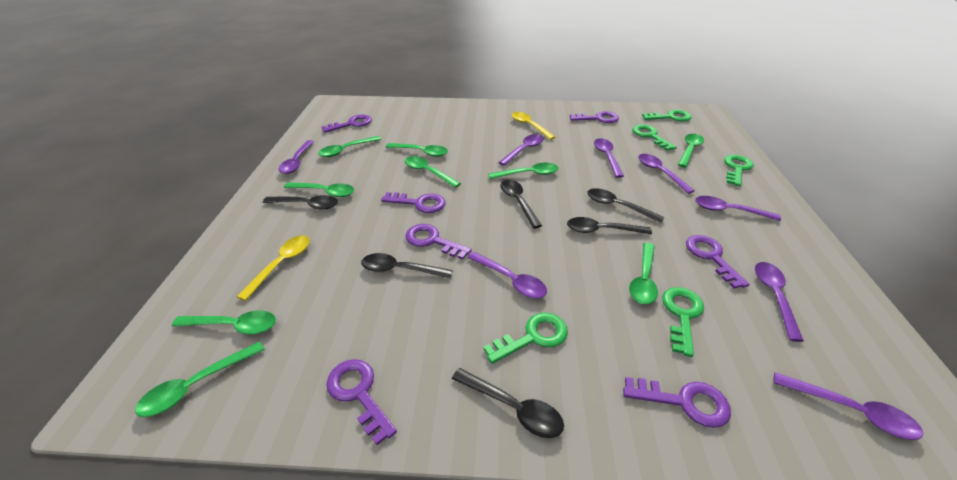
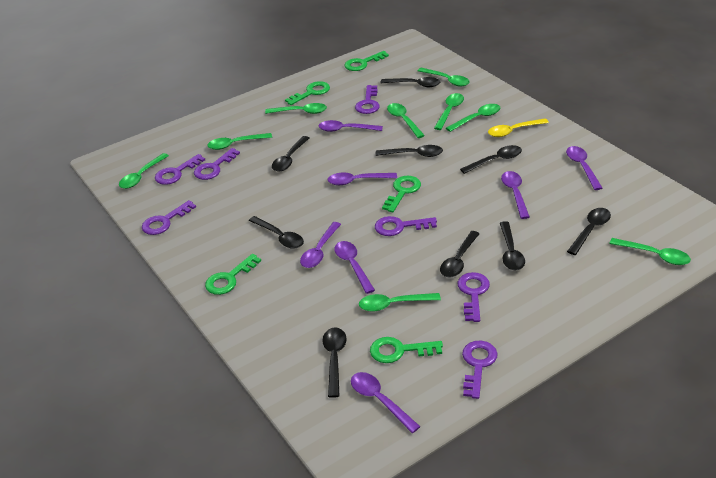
black spoon: [263,195,338,210] [361,253,453,278] [452,368,564,438] [501,180,542,229] [567,217,652,234] [587,188,665,223] = 6 -> [249,216,304,249] [272,136,309,172] [322,327,347,398] [375,145,443,157] [381,77,440,87] [440,231,480,278] [460,145,522,174] [500,221,525,270] [567,208,611,255] = 9
purple spoon: [279,140,314,174] [467,252,547,298] [499,134,544,166] [594,138,624,178] [638,154,695,194] [695,196,781,221] [755,262,804,342] [773,372,923,440] = 8 -> [300,222,341,268] [318,120,383,132] [328,172,397,185] [334,241,375,294] [351,372,421,433] [501,171,530,219] [566,146,602,190] = 7
yellow spoon: [237,235,310,301] [512,112,555,140] = 2 -> [488,118,549,137] = 1

